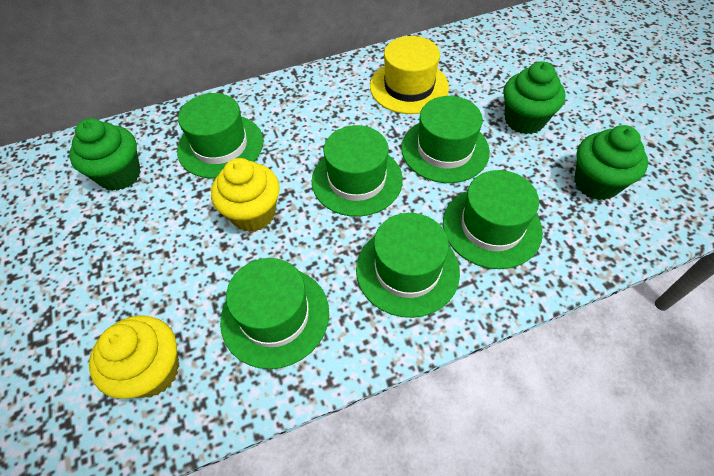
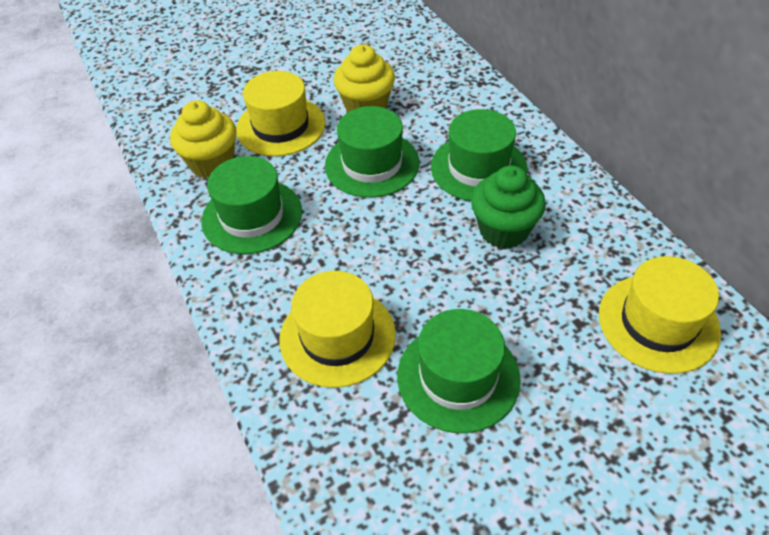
green cupcake: [69,118,141,191] [503,61,565,134] [574,125,648,200] = 3 -> [471,165,546,249] = 1
green hat: [177,93,263,178] [220,258,329,369] [312,125,403,217] [356,213,460,318] [401,96,490,183] [443,170,543,269] = 6 -> [201,156,302,254] [325,106,419,198] [397,309,521,433] [431,109,528,201] = 4
yellow hat: [370,36,449,114] = 1 -> [236,71,325,156] [280,271,396,388] [599,256,721,374] = 3

